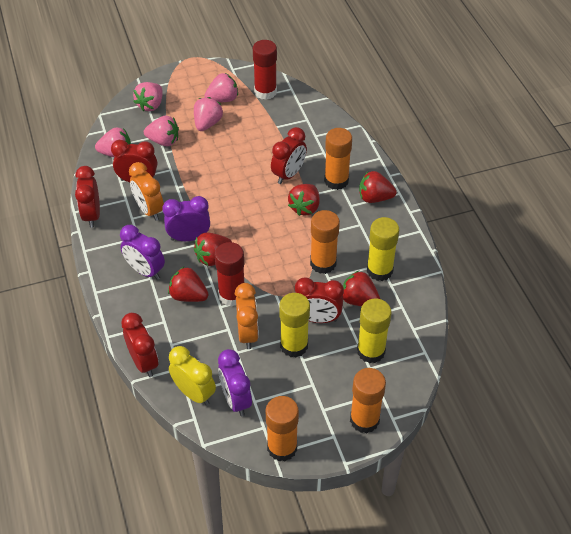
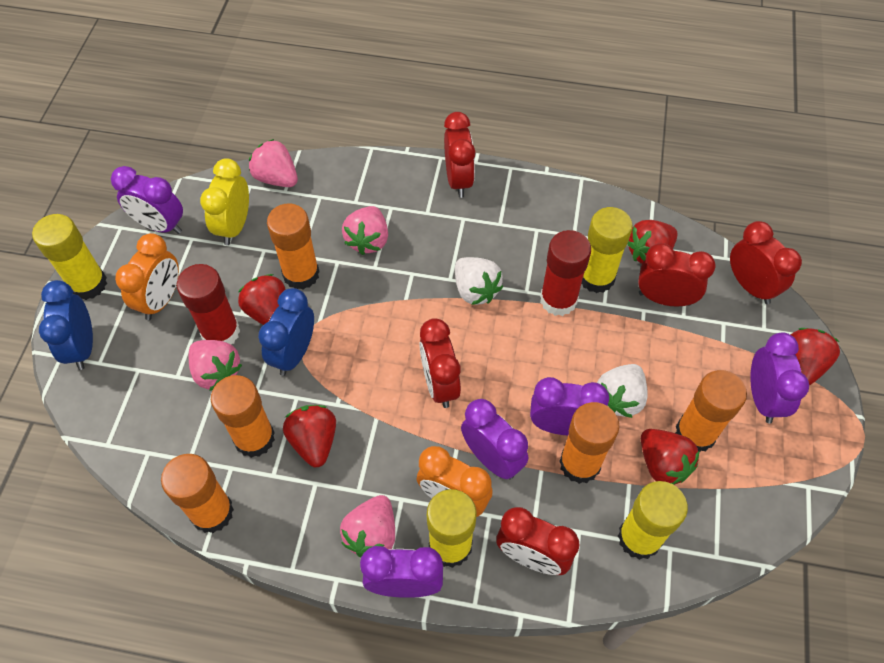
blue clock: none = 0 -> [39,280,93,370] [258,288,314,376] = 2
orange glue stick: [266,396,299,461] [310,210,340,274] [324,128,352,190] [350,368,386,433] = 4 -> [161,454,234,533] [211,375,275,458] [267,203,320,290] [559,402,619,484] [676,370,747,452] = 5
pink strawberry: [95,128,131,157] [133,82,163,112] [144,116,179,146] [194,97,223,131] [204,73,238,102] = 5 -> [189,340,242,391] [249,139,298,187] [340,495,395,557] [342,206,388,255] = 4
purple clock: [120,225,165,280] [162,196,210,241] [218,349,252,416] = 3 -> [111,166,183,234] [360,546,443,598] [461,399,528,479] [530,377,609,435] [750,332,809,423] = 5
white strawberry: none = 0 -> [455,257,503,305] [597,364,648,418] = 2
yellow glue stick: [279,293,310,358] [357,298,391,363] [367,217,399,281] = 3 -> [32,214,107,300] [427,489,477,568] [581,207,633,293] [618,481,688,560] = 4

